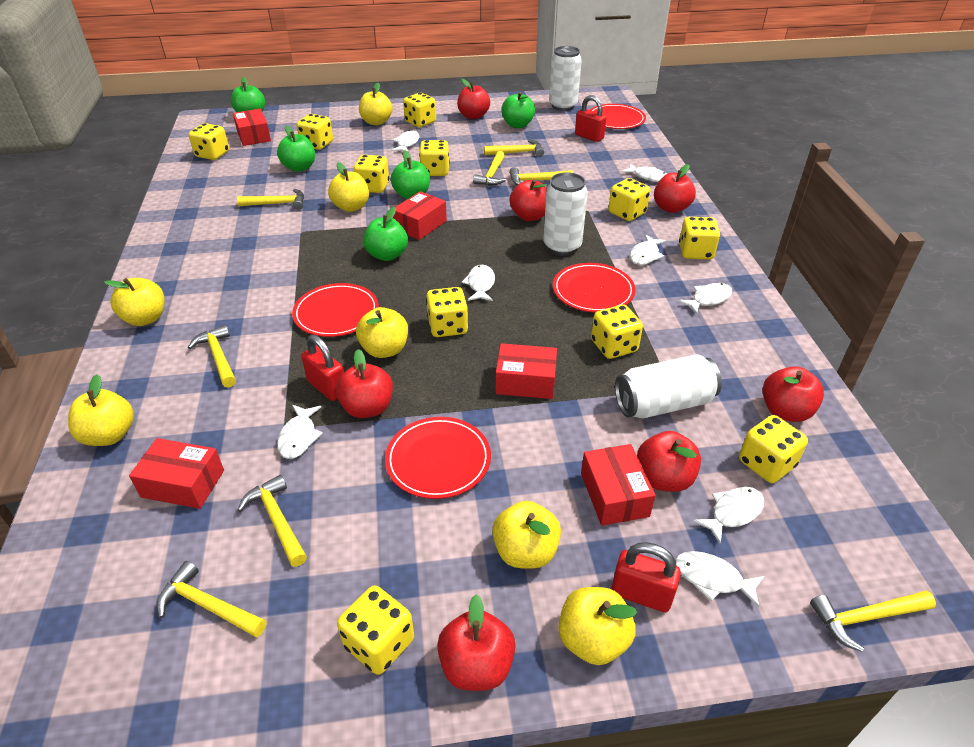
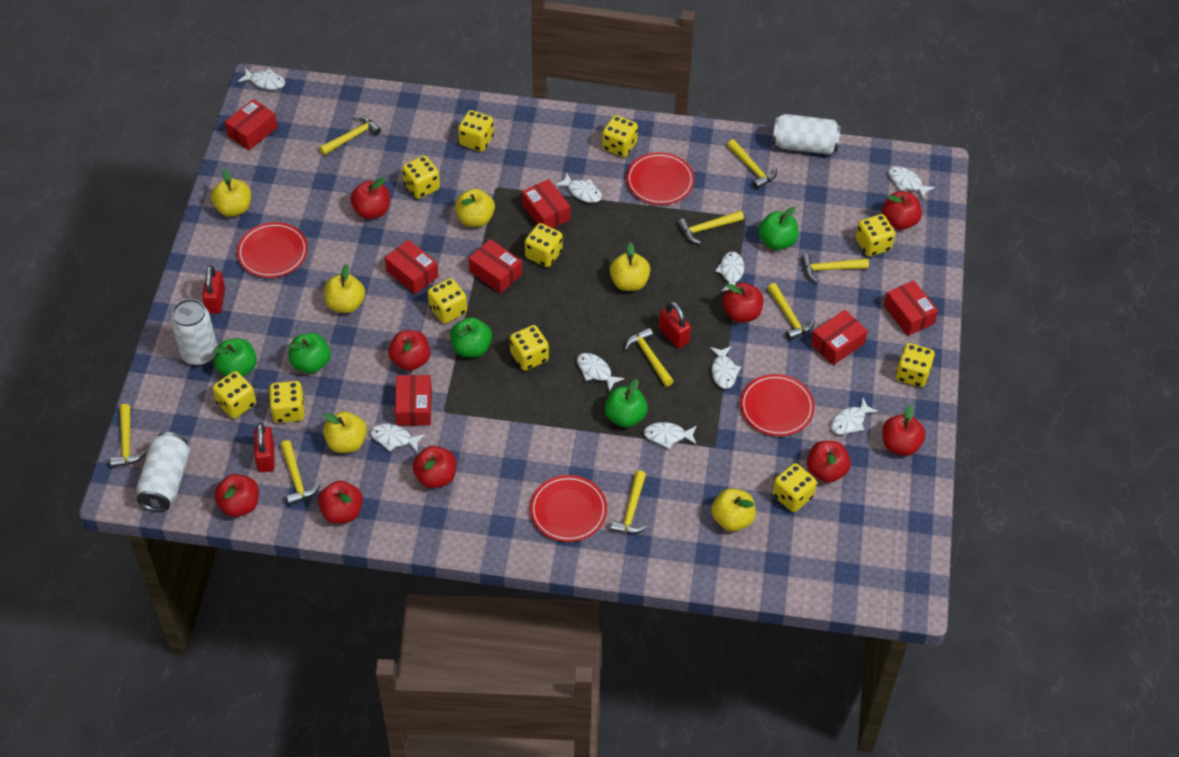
red apple: [336,349,393,418] [437,594,516,691] [457,79,490,119] [509,179,547,221] [637,431,701,492] [654,164,696,213] [762,366,824,422] = 7 -> [214,474,259,517] [318,481,363,523] [351,177,390,219] [388,330,430,371] [413,446,456,488] [722,283,763,322] [807,441,851,483] [882,191,922,230] [882,405,926,456] = 9
red box: [129,438,224,509] [233,109,271,146] [393,191,447,240] [495,343,557,399] [581,444,656,526] = 5 -> [225,99,277,150] [385,240,439,294] [395,375,432,425] [469,239,522,293] [522,179,570,228] [811,310,868,365] [884,280,938,336] = 7
white fish: [277,405,323,459] [391,130,419,152] [462,265,495,301] [622,163,667,182] [630,234,666,265] [675,551,765,608] [678,283,732,314] [693,487,765,544] = 8 -> [238,68,285,90] [370,424,425,453] [555,173,602,203] [577,353,625,392] [643,422,697,449] [710,346,741,389] [715,252,744,292] [830,398,878,435] [888,166,935,199] = 9
yellow apple: [68,374,134,446] [104,278,164,326] [328,162,369,212] [356,307,408,358] [359,83,393,125] [492,501,561,569] [558,587,637,665] = 7 -> [211,169,251,217] [323,411,367,453] [324,264,365,313] [455,189,495,227] [610,242,650,291] [711,488,756,531] = 6
yellow hammer: [156,561,266,637] [188,325,236,388] [237,189,304,210] [237,475,307,567] [473,151,506,186] [484,140,544,157] [509,167,573,185] [810,590,936,652] = 8 -> [110,404,147,468] [280,440,320,505] [319,116,381,155] [610,470,648,534] [624,328,674,386] [677,210,744,244] [727,139,777,189] [768,283,815,341] [801,254,869,282] = 9

